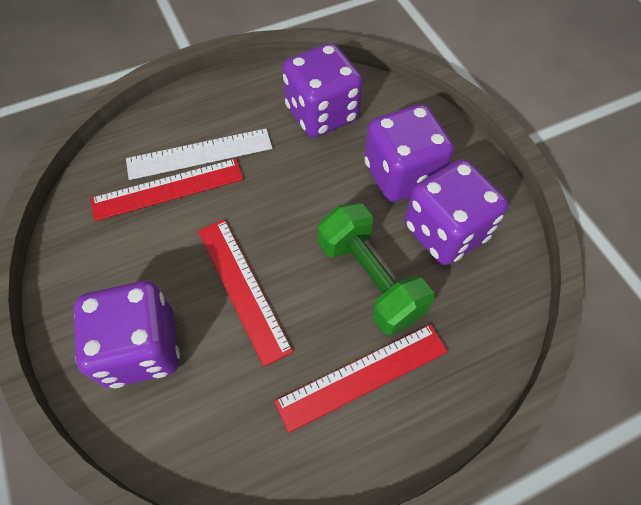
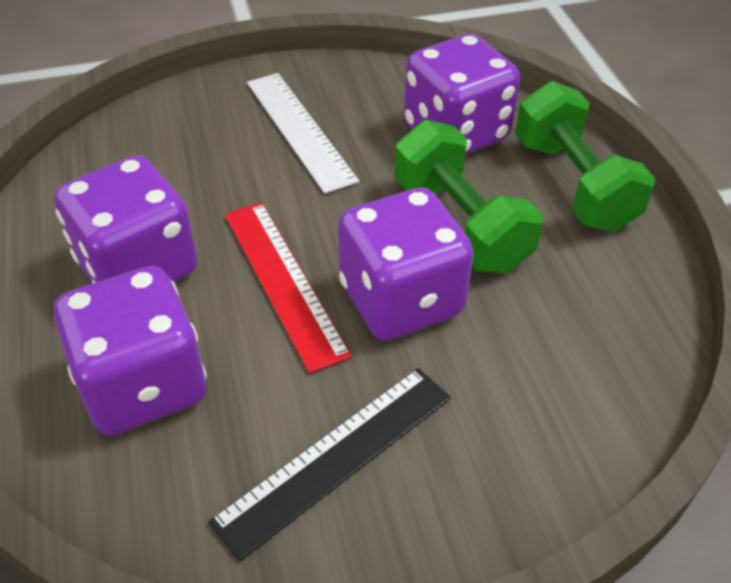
black ruler: none = 0 -> [208,368,451,561] = 1
green dumbbell: [318,203,434,335] = 1 -> [394,120,543,273] [515,81,655,232] = 2
red ruler: [90,159,243,221] [198,219,293,367] [274,324,448,433] = 3 -> [225,202,352,373] = 1

